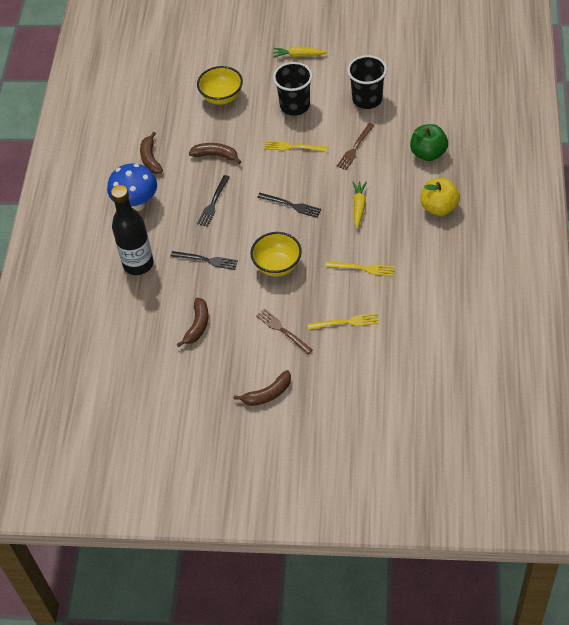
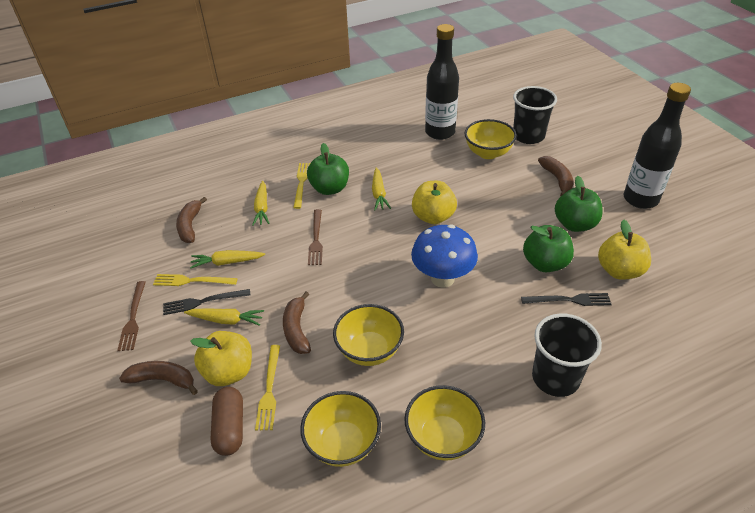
black bottle: [111,185,154,275] = 1 -> [425,24,459,140] [624,83,691,209] = 2
black fork: [170,251,238,270] [197,175,230,227] [257,193,322,218] = 3 -> [163,289,250,315] [521,293,612,306] = 2
brown capsule: none = 0 -> [211,387,243,456] = 1
green apple: [410,124,448,161] = 1 -> [307,143,349,195] [523,225,574,272] [555,176,603,232] = 3
yellow apple: [420,178,460,216] = 1 -> [190,331,252,386] [412,181,457,224] [598,219,651,280] = 3
yellow bowl: [197,66,243,105] [250,232,302,277] = 2 -> [300,391,381,467] [333,304,404,366] [404,385,485,461] [464,119,517,159] = 4
yellow carrot: [273,46,328,58] [352,181,367,229] = 2 -> [184,308,264,326] [190,250,265,269] [252,181,270,226] [372,167,391,210] = 4

